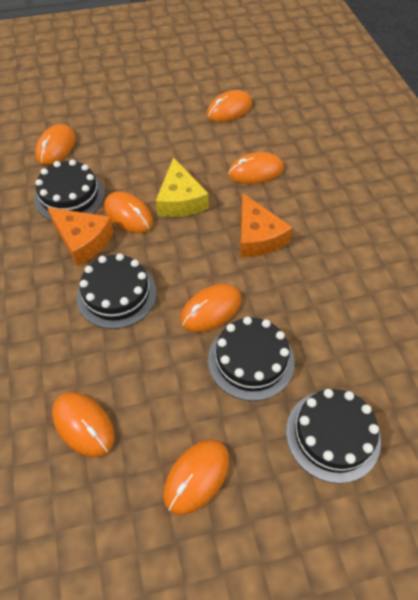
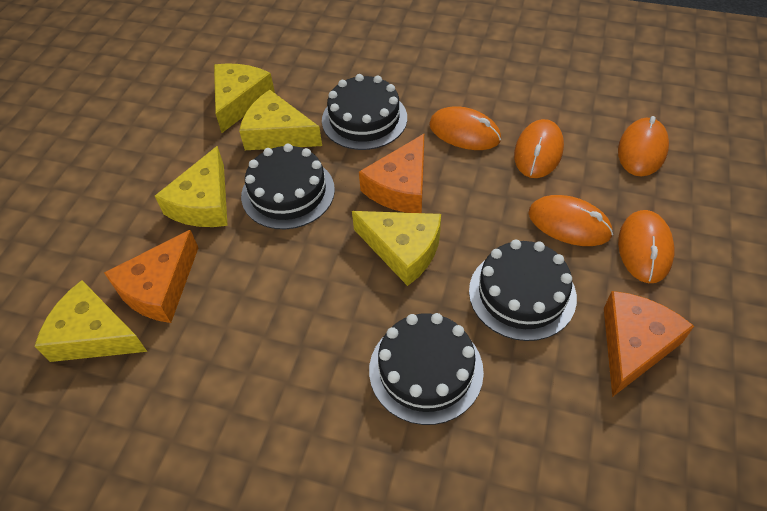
orange cheese: [47,207,114,266] [240,193,293,257] = 2 -> [104,230,198,323] [359,134,424,213] [604,291,694,397] = 3
orange mouse: [35,124,76,165] [52,392,114,457] [104,191,153,233] [163,440,229,515] [180,284,241,332] [207,90,252,122] [228,152,284,184] = 7 -> [429,106,501,150] [514,119,564,178] [528,195,613,246] [618,116,669,176] [618,210,674,283] = 5
yellow cheese: [156,157,209,217] = 1 -> [34,280,147,362] [155,146,228,227] [214,63,275,133] [239,90,322,150] [352,211,441,286] = 5

